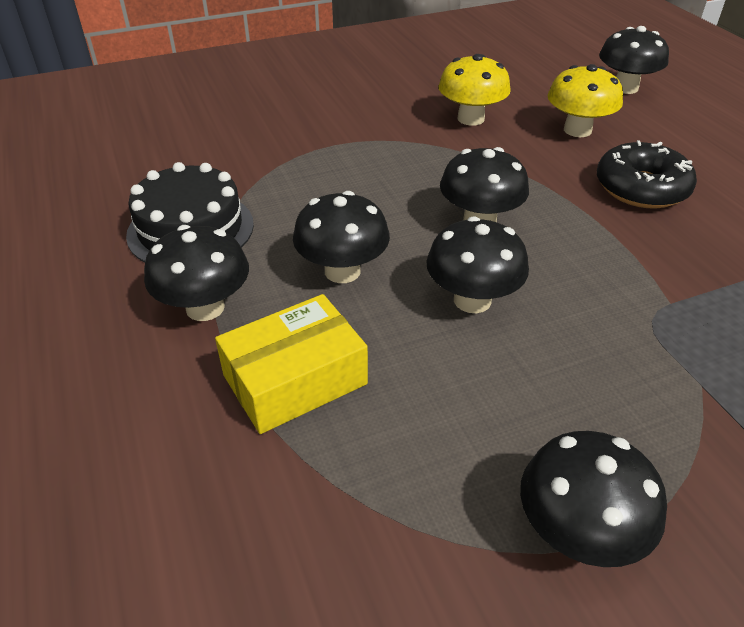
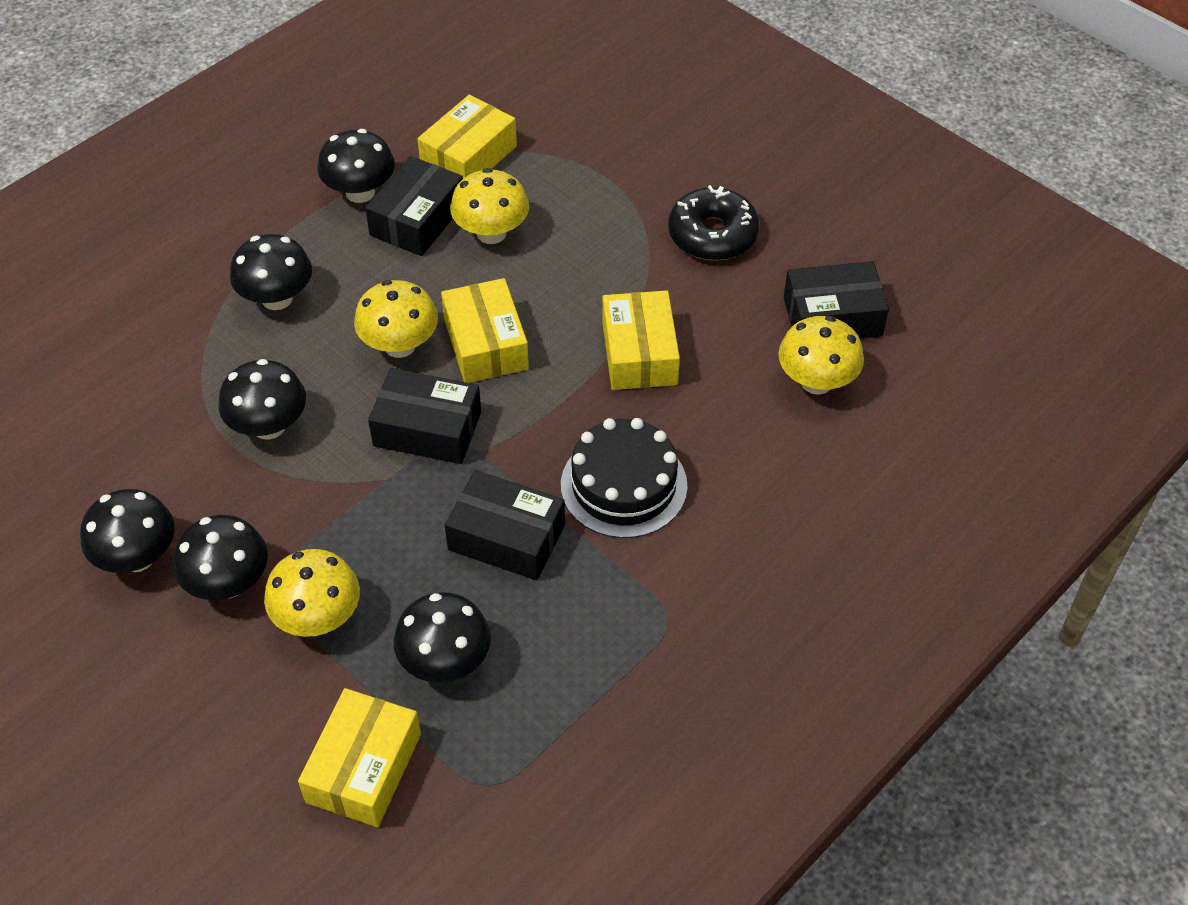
black box: none = 0 -> [365,156,463,256] [368,368,481,464] [445,470,565,580] [784,261,889,339] = 4
yellow box: [215,294,368,434] = 1 -> [298,688,421,827] [417,95,517,179] [441,278,529,383] [602,290,680,390] = 4
yellow mushroom: [439,54,511,126] [547,64,623,137] = 2 -> [264,549,360,637] [354,280,438,358] [450,168,529,244] [778,316,864,395] = 4

